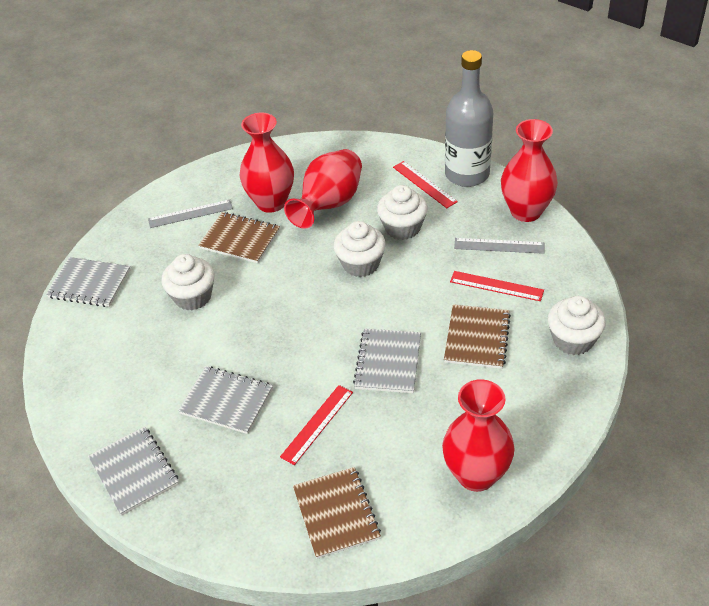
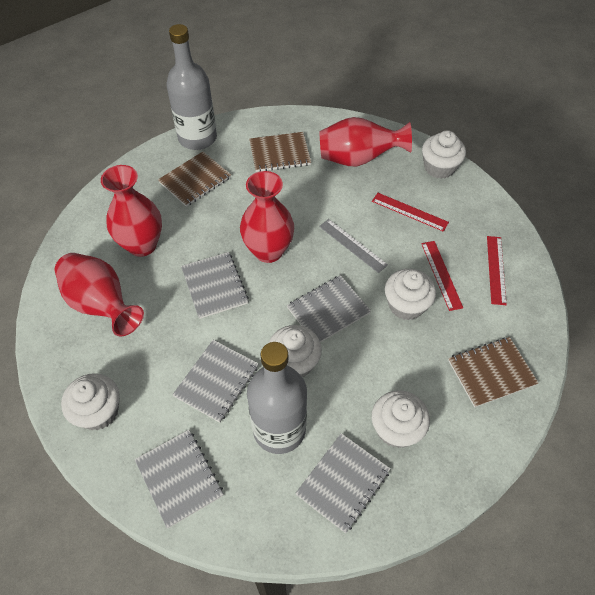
grey bottle: [445,50,493,187] = 1 -> [166,24,217,150] [247,342,307,454] = 2
grey notebook: [46,257,131,307] [88,426,179,516] [178,366,273,434] [353,328,421,393] = 4 -> [135,430,224,528] [172,340,259,423] [181,252,249,319] [287,275,371,343] [295,433,391,533] = 5
grey ruler: [148,199,233,228] [454,238,544,254] = 2 -> [319,219,388,273] = 1
white cupcake: [161,254,214,310] [334,221,386,277] [377,185,428,240] [548,296,606,355] = 4 -> [61,373,120,430] [269,325,322,377] [372,390,430,448] [385,269,436,320] [422,130,466,179] = 5

